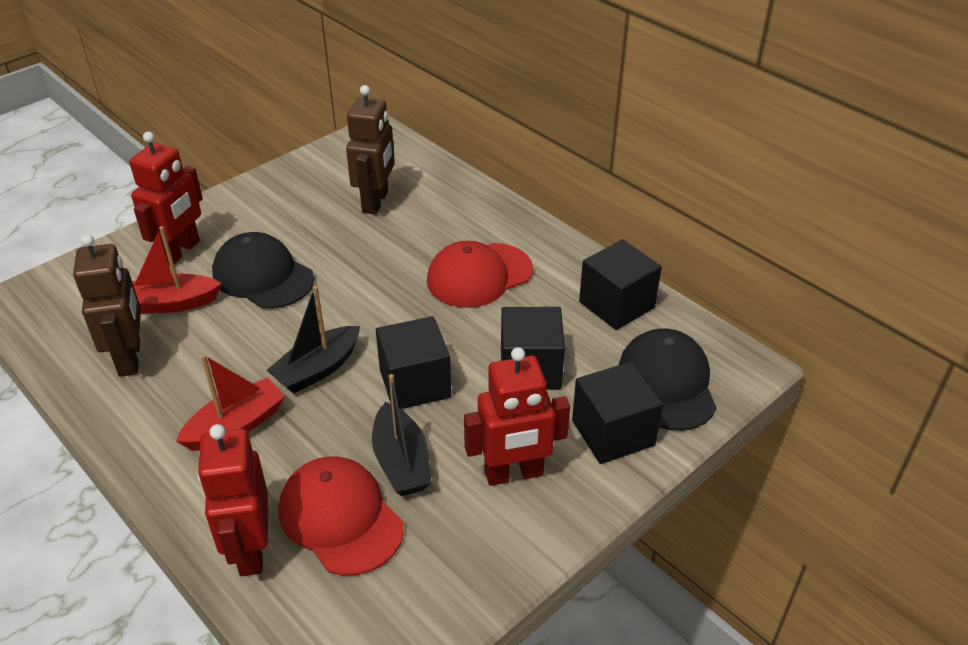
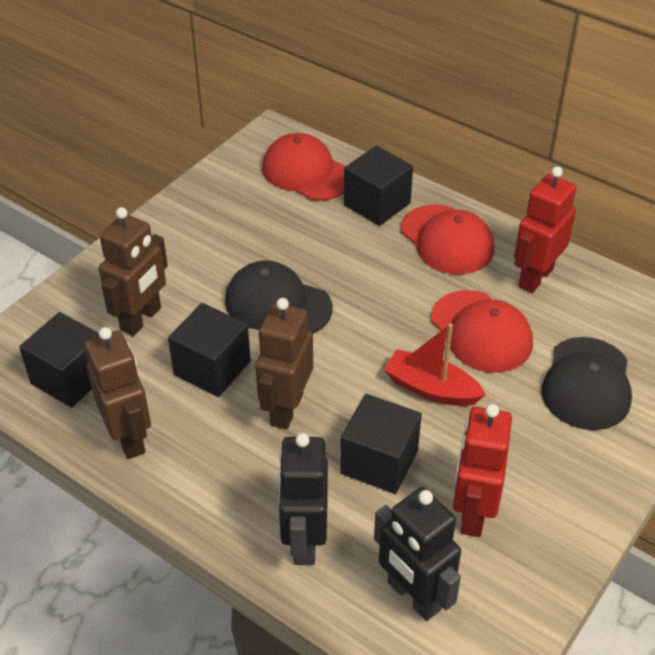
black boat: [266,286,360,393] [372,374,432,496] = 2 -> none = 0
black robot: none = 0 -> [278,433,328,565] [374,487,461,621] = 2
brown robot: [73,234,141,377] [346,85,395,215] = 2 -> [85,327,151,459] [98,207,168,336] [255,298,313,429] = 3
red boat: [132,226,222,313] [176,354,285,451] = 2 -> [384,323,486,406] = 1
red cap: [279,456,404,576] [427,241,533,308] = 2 -> [262,133,345,201] [401,204,494,274] [431,290,533,373] = 3
red robot: [129,132,203,265] [198,424,268,576] [464,347,570,486] = 3 -> [453,404,512,537] [514,167,576,293] = 2

